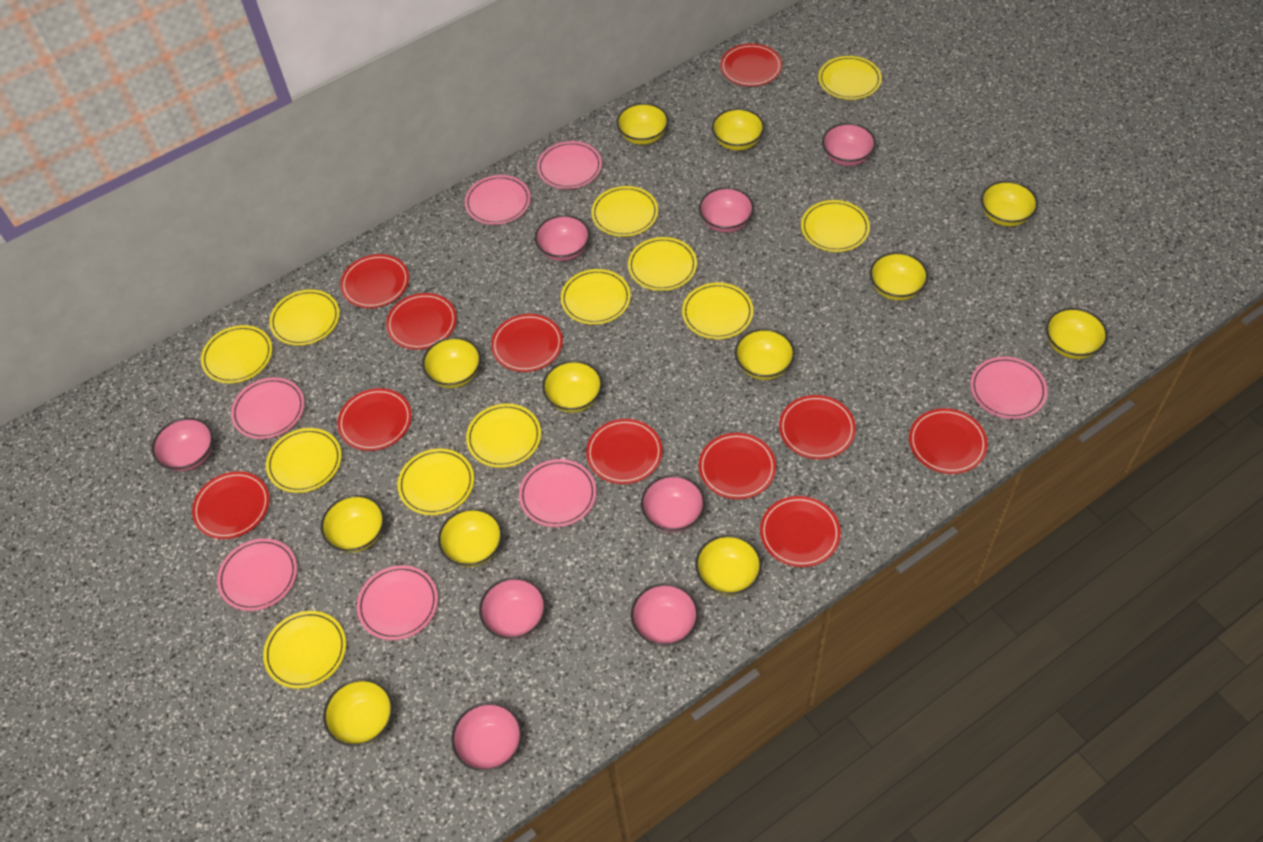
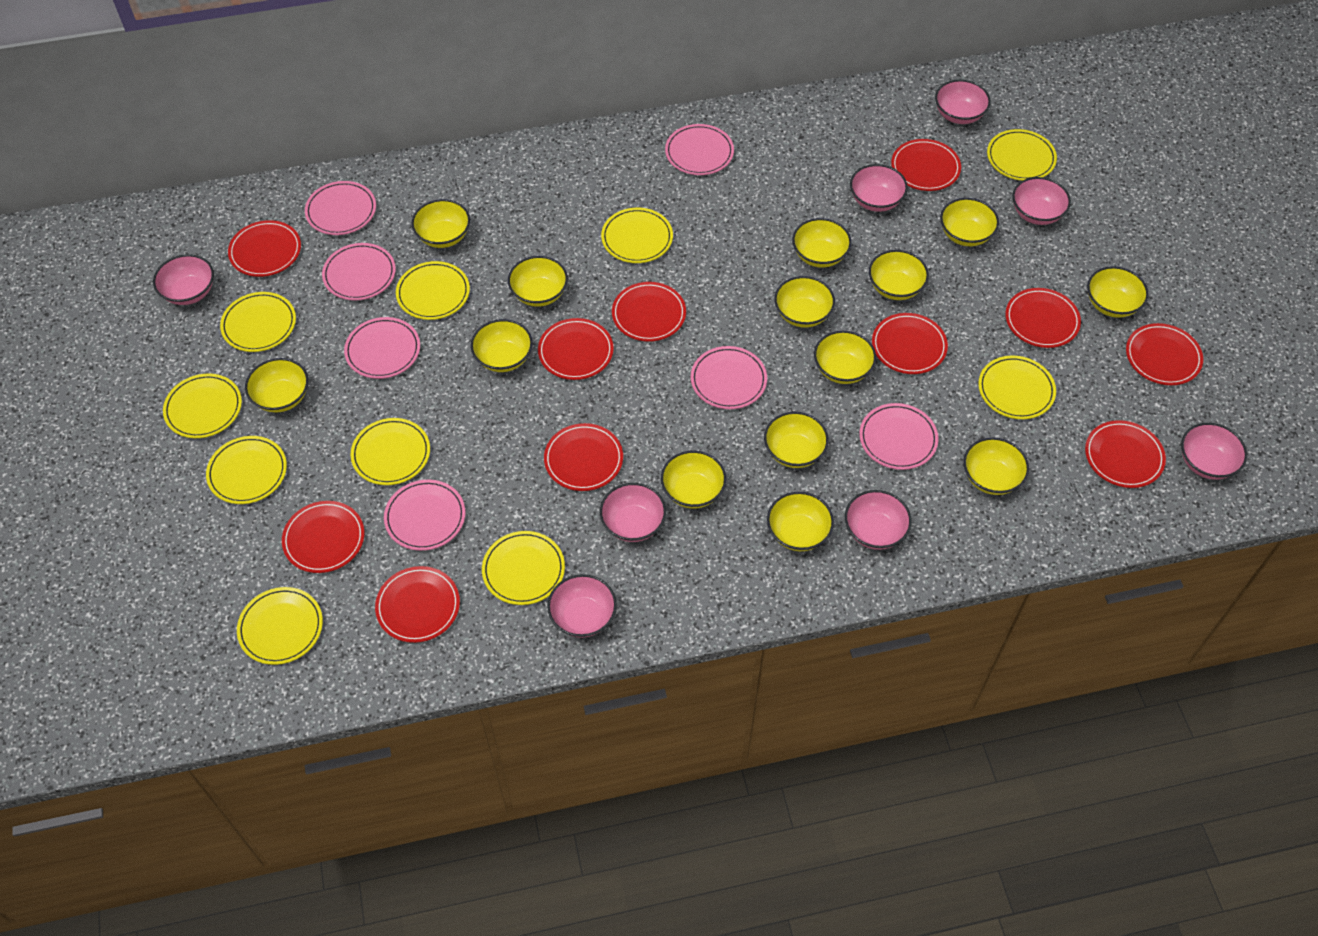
yellow bowl: [321,495,385,553] [323,679,393,746] [422,337,481,388] [438,508,503,567] [542,360,602,413] [616,103,669,145] [695,535,762,596] [712,108,765,150] [735,329,795,380] [870,252,928,300] [981,181,1038,226] [1046,308,1108,359] = 12 -> [245,358,308,412] [411,199,470,248] [471,319,533,372] [508,256,568,307] [661,451,726,509] [764,412,829,468] [767,492,834,551] [774,276,835,328] [792,218,851,268] [814,331,876,384] [869,250,929,300] [940,198,999,246] [964,437,1029,495] [1087,266,1149,318] = 14
yellow plate: [201,325,272,383] [263,611,346,689] [266,428,341,493] [269,289,340,346] [397,448,474,515] [466,404,541,468] [561,269,631,325] [591,186,658,237] [628,237,697,291] [682,283,753,339] [801,200,870,252] [818,56,882,100] = 12 -> [163,374,242,438] [206,436,287,504] [220,292,296,352] [237,587,323,665] [351,418,430,485] [396,261,470,320] [482,531,565,605] [601,208,673,263] [978,356,1056,419] [987,129,1057,181] = 10

